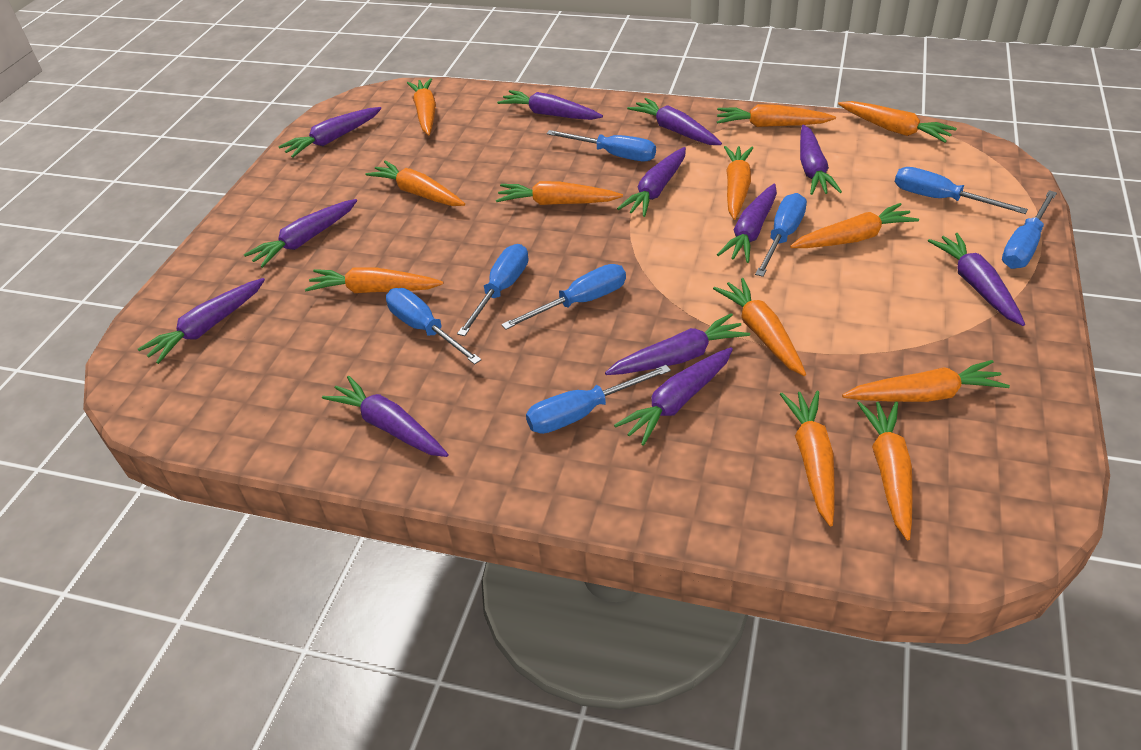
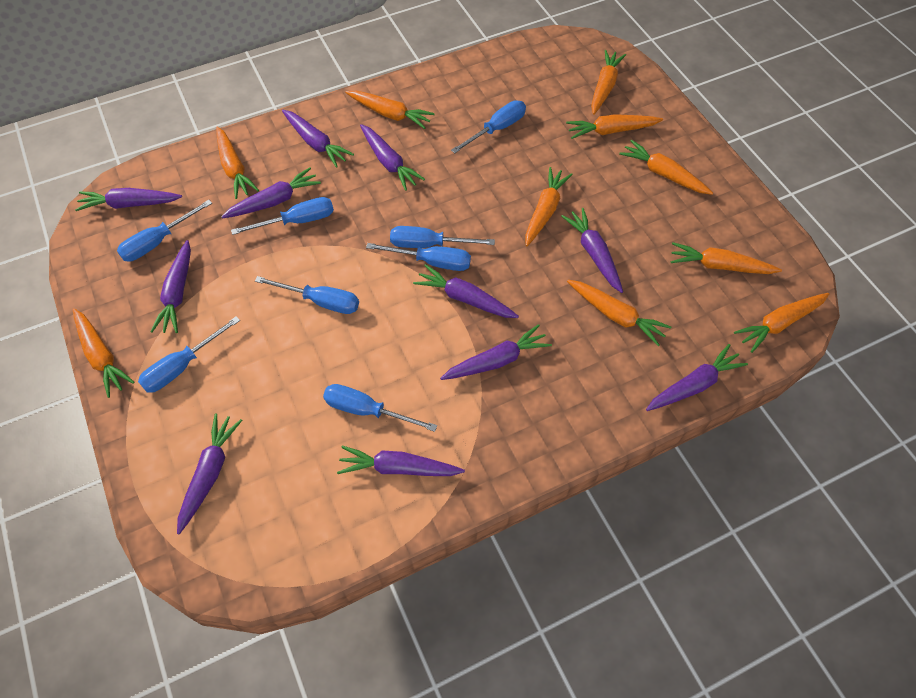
orange carrot: [305,267,443,293] [366,161,465,206] [407,78,436,135] [496,181,623,205] [713,278,806,376] [717,104,836,127] [724,146,753,220] [780,391,835,526] [790,203,919,248] [838,101,957,143] [842,360,1010,402] [857,402,913,540] = 12 -> [72,308,134,398] [216,127,259,199] [345,90,435,129] [525,167,573,246] [566,114,663,139] [567,280,671,346] [591,50,626,115] [619,140,713,195] [671,242,782,274] [734,293,829,353] = 10
purple carrot: [138,278,265,364] [244,199,357,268] [278,107,381,158] [322,376,449,457] [497,90,603,120] [605,313,750,375] [614,347,733,446] [617,147,686,217] [627,98,722,145] [717,184,777,263] [800,125,842,195] [928,233,1025,326] = 12 -> [75,188,182,211] [150,240,191,333] [177,413,243,535] [221,167,321,218] [282,110,354,168] [337,446,465,476] [360,124,425,191] [413,264,519,318] [440,324,552,380] [561,208,623,293] [646,344,748,411] = 11

